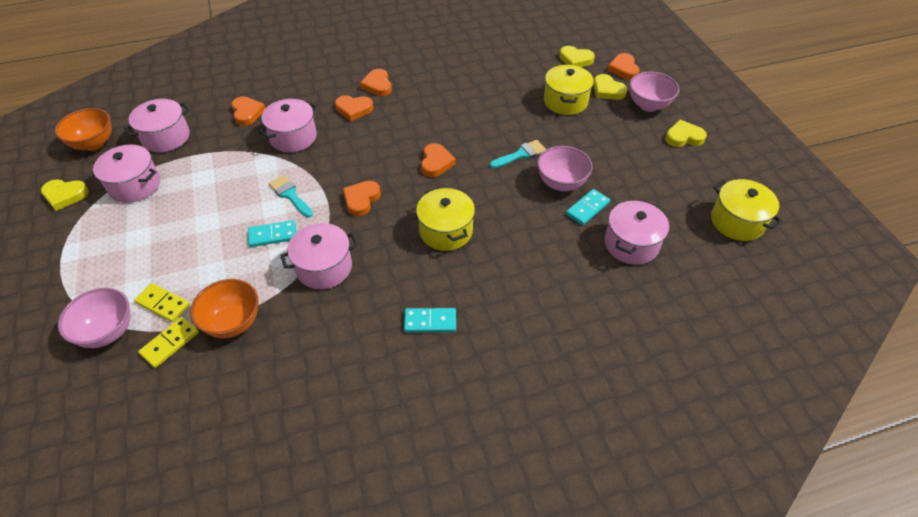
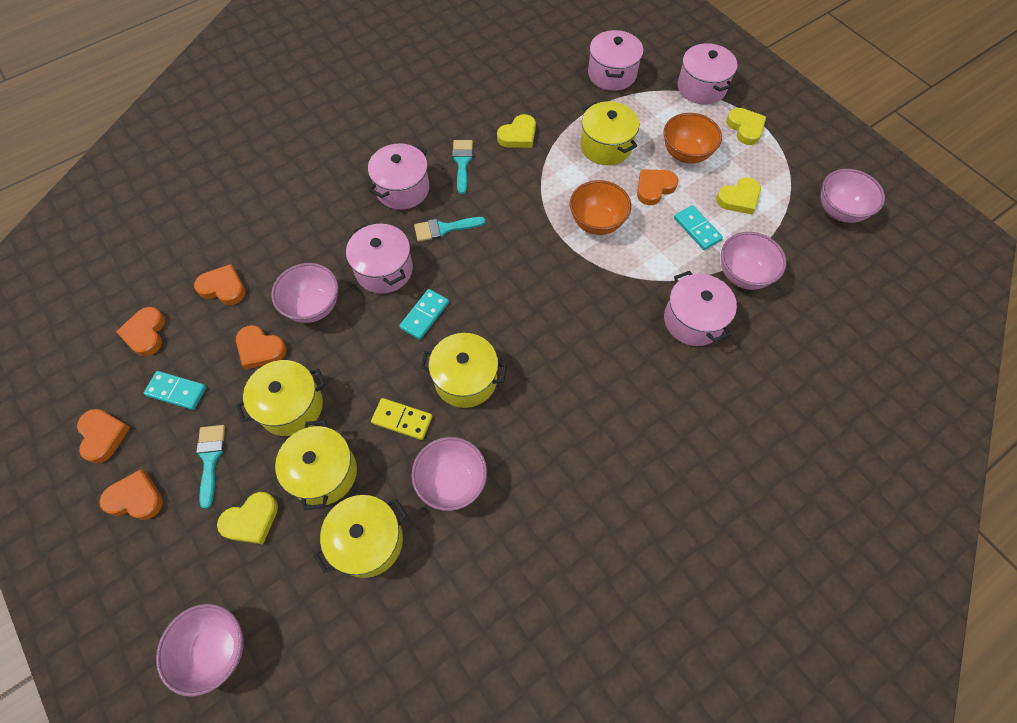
pink bowl: [58,288,131,348] [537,146,593,191] [630,72,679,112] = 3 -> [156,604,244,697] [271,263,338,323] [411,437,487,511] [721,232,786,290] [821,169,885,223] = 5
turquoise brush: [269,175,313,218] [490,140,546,168] = 2 -> [196,425,225,509] [414,217,486,242] [452,140,473,194] = 3
yellow domino: [134,283,190,322] [138,317,199,368] = 2 -> [371,398,432,440] = 1
yellow pot: [416,187,475,251] [544,65,594,115] [711,179,782,241] = 3 -> [236,360,326,436] [275,420,357,510] [314,495,407,578] [420,333,507,408] [580,101,639,165] = 5

